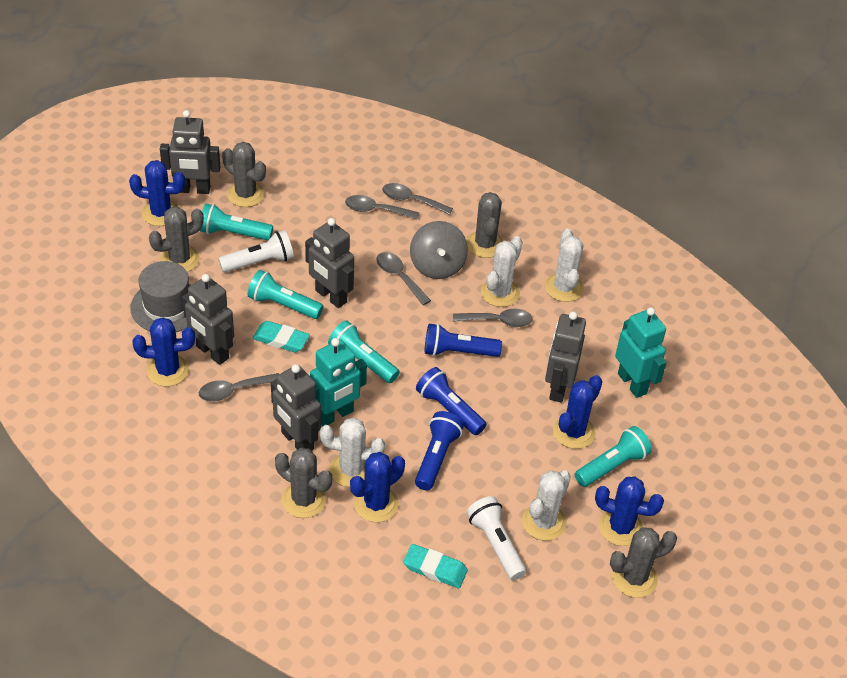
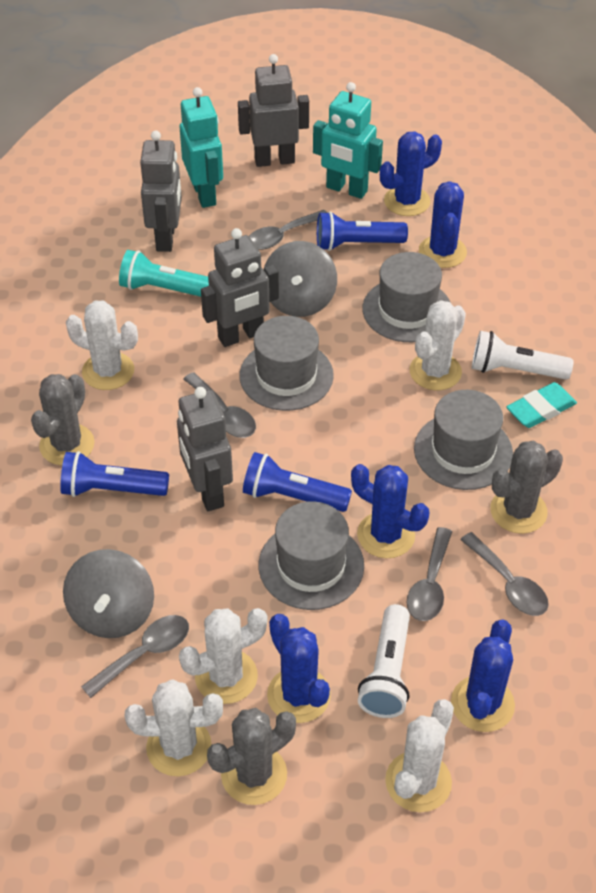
grey cactus: [149,207,204,272] [222,142,266,207] [275,447,332,518] [467,192,503,258] [610,527,677,598] = 5 -> [31,374,95,465] [207,708,296,805] [490,441,563,534] = 3
grey hat: [130,261,191,332] = 1 -> [240,316,334,411] [259,501,364,610] [363,252,451,342] [414,390,513,490] = 4
grey robot: [160,110,220,194] [182,274,234,365] [271,364,321,450] [305,218,354,308] [545,311,586,402] = 5 -> [140,130,182,252] [177,387,233,511] [201,228,279,347] [238,54,309,167] = 4
grey spinning top: [410,221,468,279] = 1 -> [63,549,154,638] [264,241,337,317] = 2
turquoise eraser: [252,321,310,352] [403,544,468,588] = 2 -> [506,382,577,428] = 1
turquoise flashlight: [199,203,273,240] [248,270,323,319] [328,321,400,383] [575,426,652,487] = 4 -> [119,250,209,297] = 1
white cactus: [320,418,385,487] [481,236,522,307] [522,470,571,541] [545,229,584,302] = 4 -> [66,300,138,390] [124,679,223,776] [179,608,267,704] [385,699,454,812] [410,300,466,390] = 5

